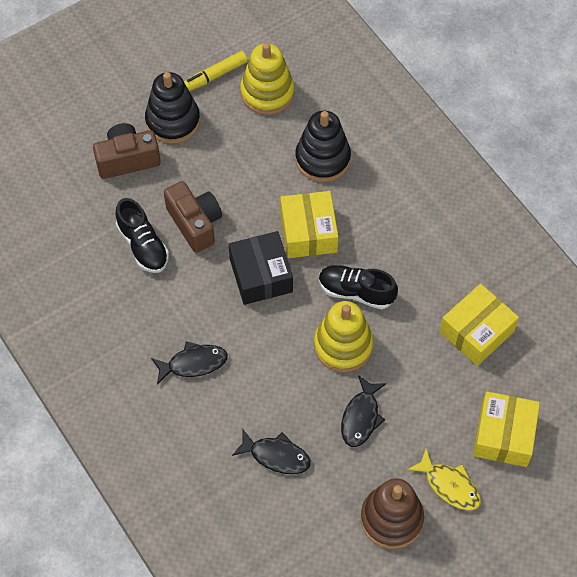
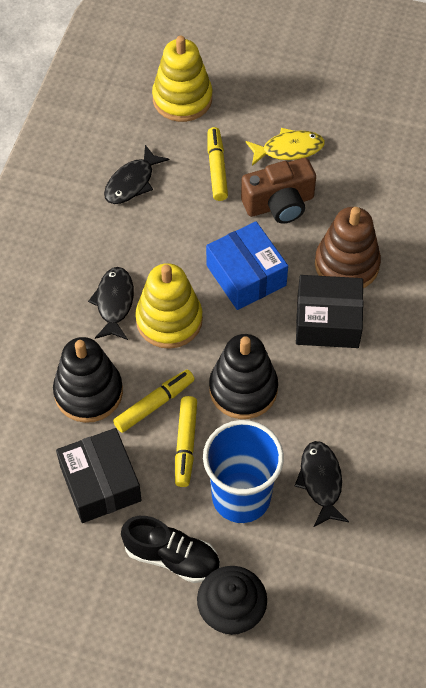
black box: [229,231,293,305] = 1 -> [56,428,142,523] [296,275,363,348] = 2
black cupcake: none = 0 -> [197,566,267,635] = 1
black shoe: [115,198,169,273] [319,265,398,309] = 2 -> [121,516,220,583] = 1
blue box: none = 0 -> [206,221,288,310] = 1
blue cup: none = 0 -> [203,420,284,523] = 1
brown camera: [93,123,161,179] [164,181,222,253] = 2 -> [241,158,316,224] = 1
yellow box: [280,191,338,258] [439,284,519,366] [473,391,540,467] = 3 -> none = 0
yellow marker: [184,51,248,91] = 1 -> [113,369,195,433] [175,396,197,487] [208,127,228,201] = 3

